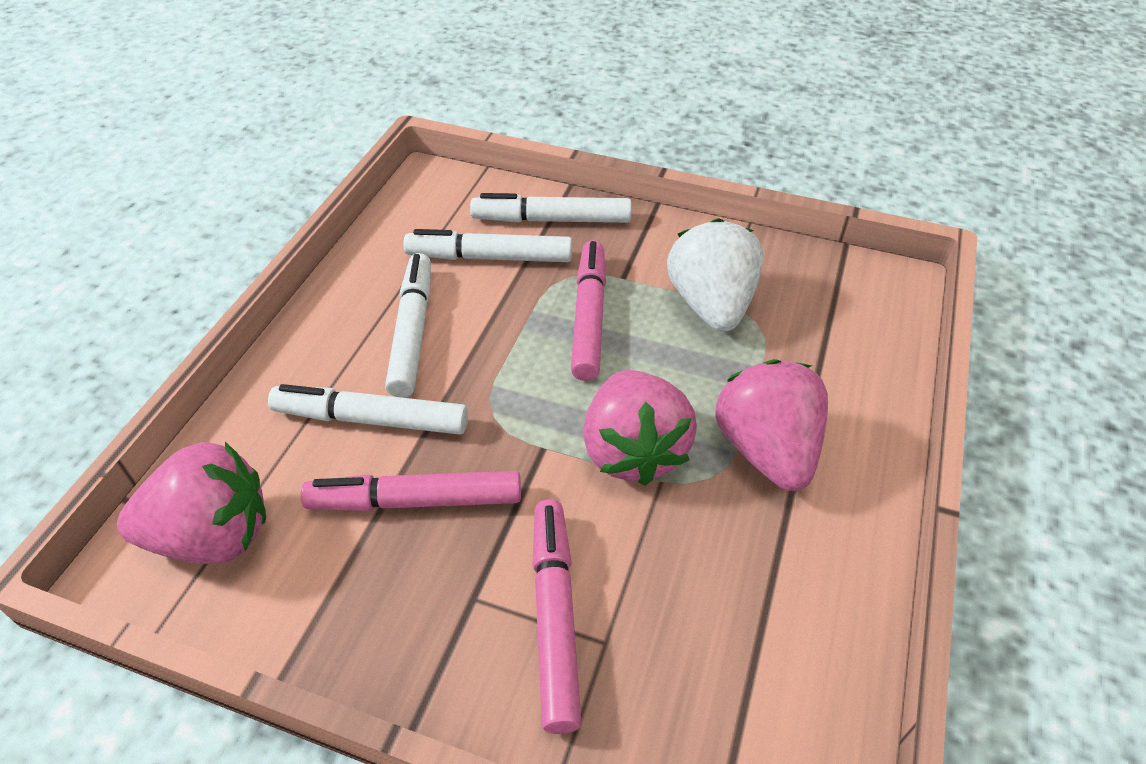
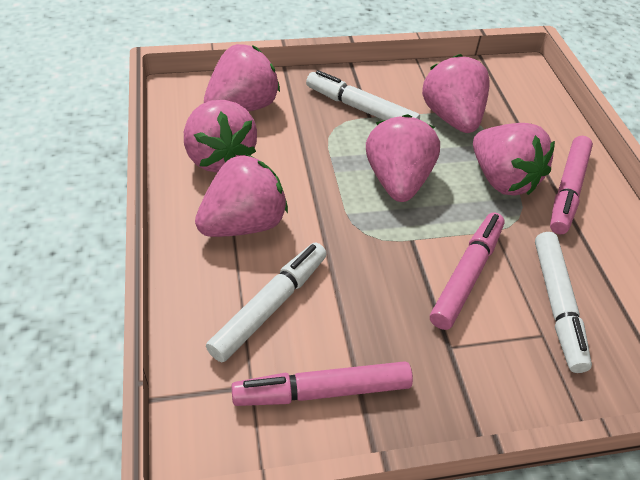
pink strawberry: [117,442,266,564] [583,370,697,486] [715,359,828,491] = 3 -> [184,100,257,173] [195,154,288,237] [204,44,280,112] [366,114,440,202] [422,54,490,133] [473,123,555,196] = 6
white marker: [268,384,468,435] [385,253,431,398] [403,229,572,262] [470,193,632,223] = 4 -> [206,243,327,362] [306,70,420,120] [535,232,592,373] = 3
white strawberry: [667,218,764,332] = 1 -> none = 0

